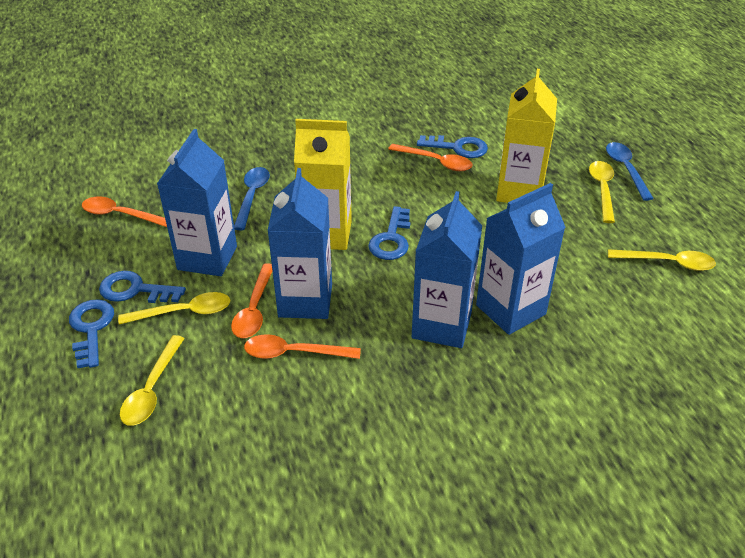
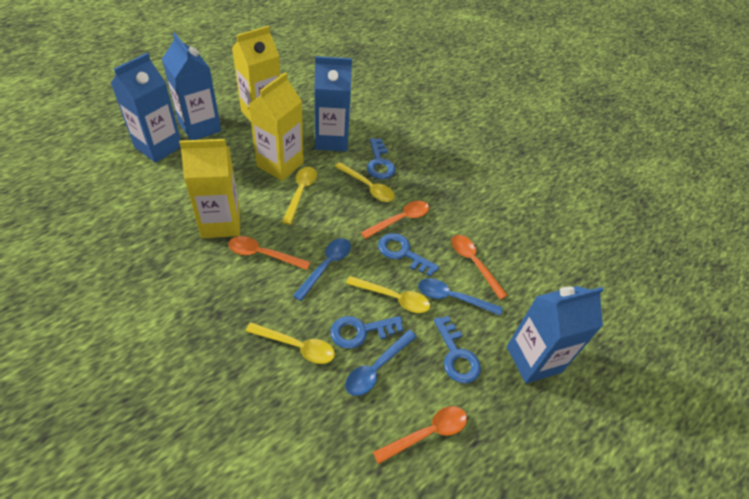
blue spoon: [234,167,270,231] [606,142,654,201] = 2 -> [293,238,351,301] [345,330,417,396] [418,278,503,316] = 3
yellow carton: [294,119,352,250] [496,69,557,203] = 2 -> [179,139,240,238] [232,26,280,122] [248,72,304,181] = 3

